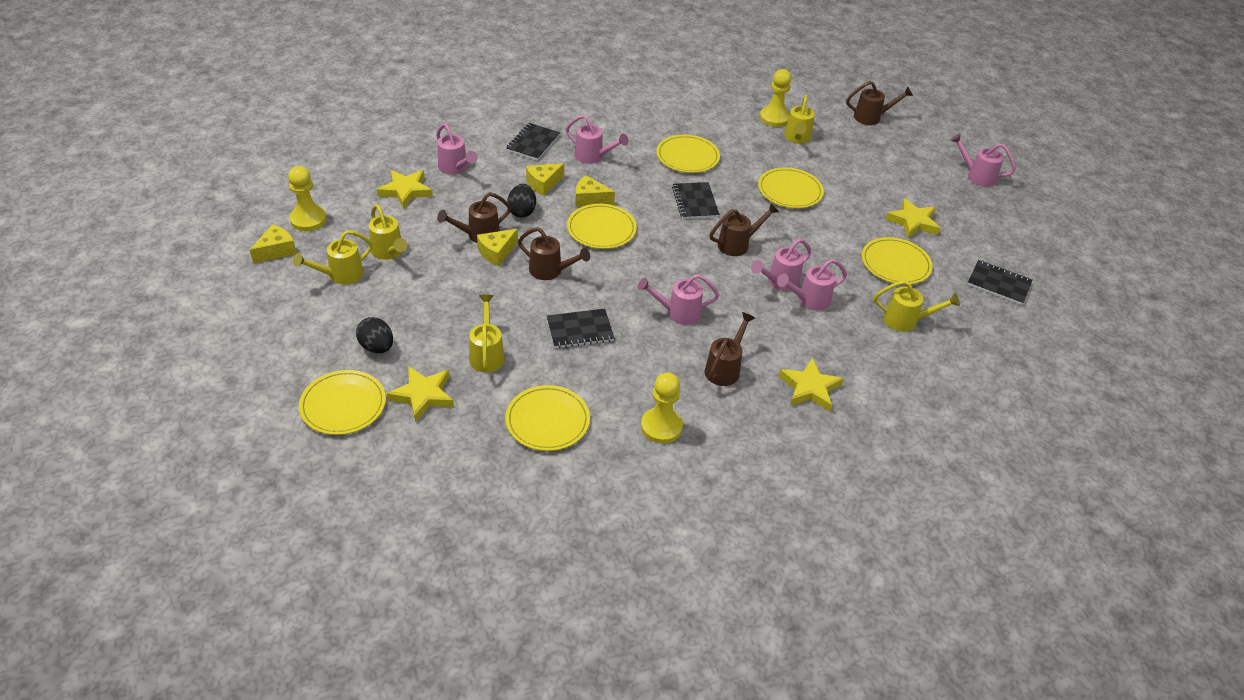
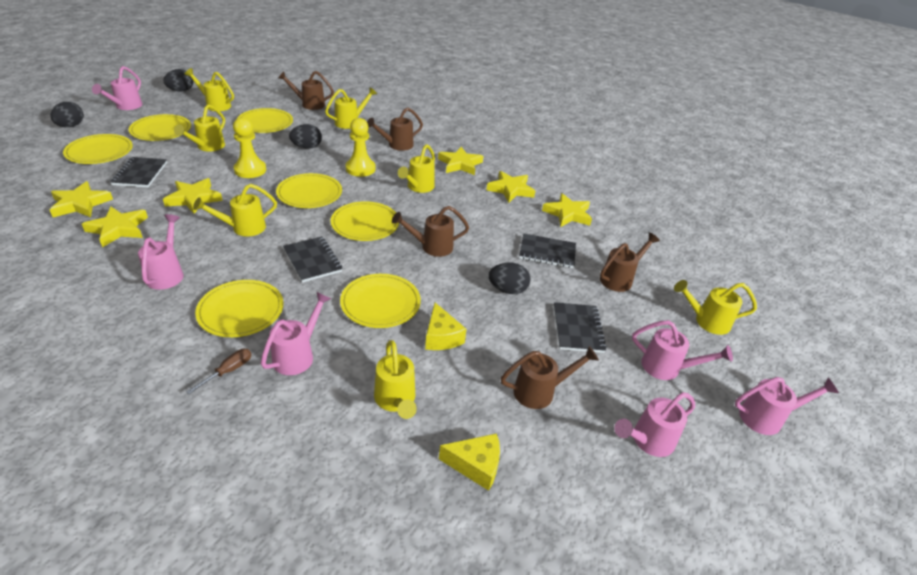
black egg: [356,317,393,353] [507,184,536,217] = 2 -> [51,102,84,127] [164,69,193,91] [289,124,322,149] [488,263,530,294] = 4
brown screwdriver: none = 0 -> [186,349,251,394] = 1
yellow cheese: [250,224,296,263] [477,229,518,266] [526,163,564,196] [575,175,615,207] = 4 -> [425,303,466,350] [439,433,500,491] = 2
yellow pawn: [288,166,327,231] [641,372,683,444] [760,69,791,127] = 3 -> [233,117,266,178] [345,118,376,177] = 2
yellow plate: [299,370,386,435] [505,385,590,451] [567,204,637,249] [656,135,720,173] [758,167,824,208] [862,237,933,285] = 6 -> [63,134,133,164] [129,114,191,141] [195,280,284,337] [237,108,293,133] [276,173,342,208] [331,201,399,241] [340,274,421,328] = 7
yellow star: [377,170,433,209] [387,367,454,422] [779,358,844,411] [885,198,940,238] = 4 -> [50,181,113,217] [82,207,148,247] [163,178,223,214] [438,147,483,175] [487,171,535,203] [542,193,592,227] = 6
yellow watering can: [293,230,373,284] [369,204,407,260] [469,295,505,373] [784,95,815,143] [874,280,960,332] = 5 -> [174,104,225,152] [184,68,234,111] [193,184,277,236] [325,87,377,129] [374,340,417,419] [398,144,435,193] [674,280,757,335] = 7

